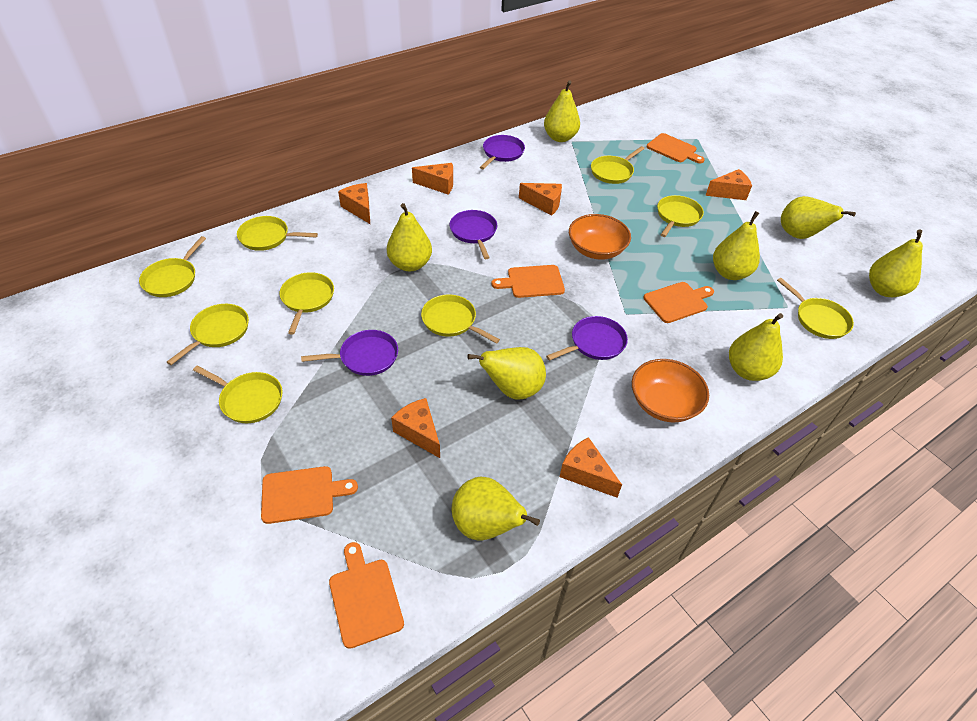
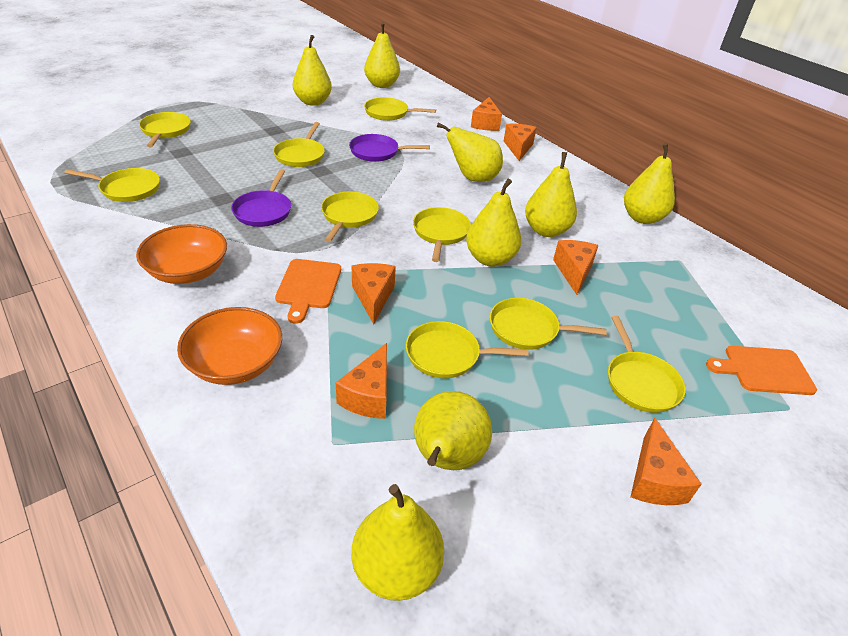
orange cutting board: [261,466,358,524] [329,542,404,649] [491,265,565,298] [644,282,714,323] [647,133,705,163] = 5 -> [275,259,341,324] [706,346,817,395] = 2
purple pan: [301,330,398,376] [450,210,497,259] [480,135,525,169] [546,316,628,361] = 4 -> [231,169,291,227] [349,134,430,162] = 2

